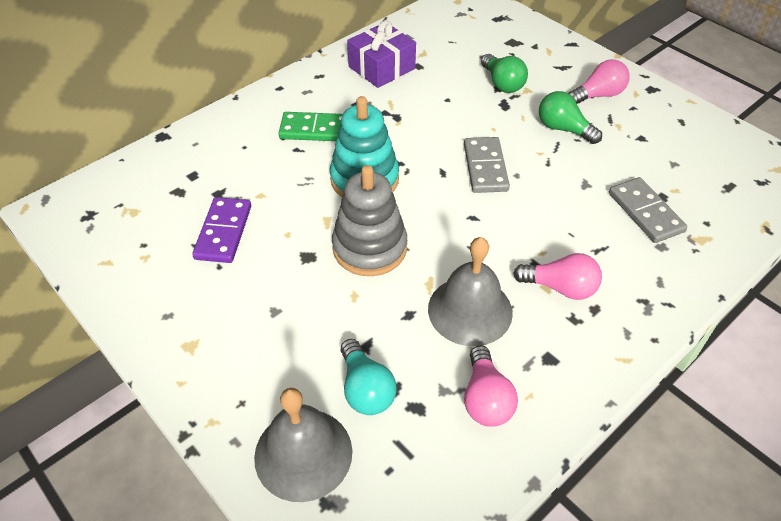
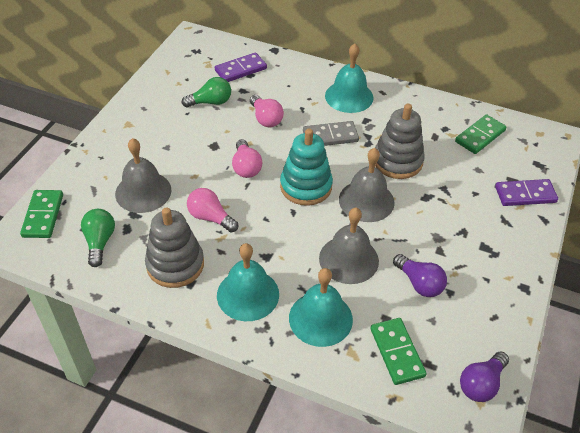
green domino: [278,112,343,141] = 1 -> [20,190,63,238] [370,318,426,385] [455,114,507,154] = 3
grey bell: [254,388,352,502] [428,237,513,346] = 2 -> [115,138,171,213] [319,208,379,284] [339,148,395,222] = 3
grey domino: [464,137,510,193] [609,177,687,243] = 2 -> [303,121,359,146] = 1
grey stacking toy: [332,165,407,276] = 1 -> [145,208,204,288] [375,104,425,179] = 2
purple domino: [192,197,251,263] = 1 -> [215,53,267,82] [495,179,558,206] = 2
purple gift: [347,20,416,88] = 1 -> none = 0
purple light bulb: none = 0 -> [393,254,447,297] [460,351,509,402] = 2
turquoise bell: none = 0 -> [217,243,279,321] [289,268,353,347] [325,44,373,113] = 3
turquoise light bulb: [341,339,397,415] = 1 -> none = 0

